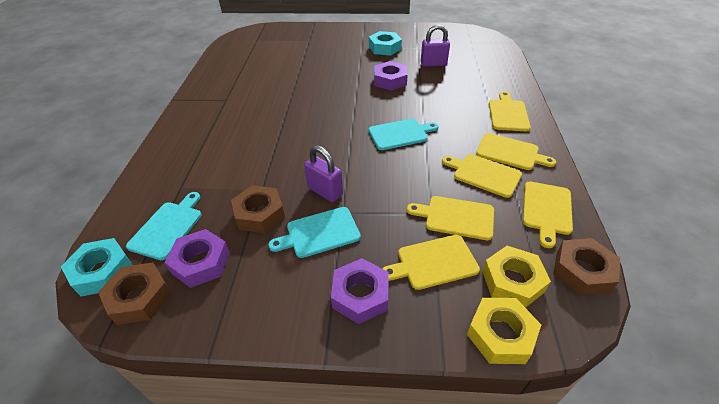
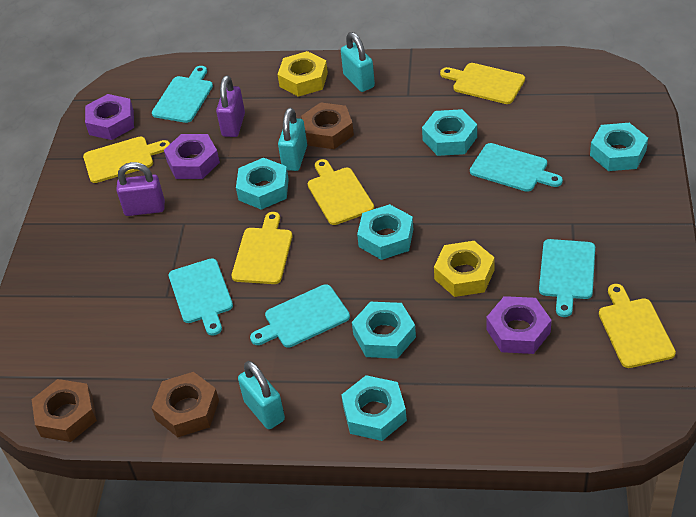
turquoise cutting board: [126,192,201,260] [269,207,361,258] [369,119,439,150] = 3 -> [152,66,213,123] [169,258,233,336] [250,284,350,347] [470,143,563,192] [539,239,595,317] = 5
turquoise nut: [61,238,132,297] [369,31,402,56] = 2 -> [236,158,289,210] [341,375,407,441] [352,302,416,359] [357,204,413,260] [422,109,477,156] [590,123,648,171] = 6
turquoise padlock: none = 0 -> [238,361,285,429] [278,108,307,171] [341,32,375,92] = 3
yellow cutting board: [382,235,480,290] [407,196,494,240] [442,154,522,198] [476,133,556,170] [489,91,531,131] [523,181,573,248] = 6 -> [83,137,170,183] [232,212,292,284] [308,159,374,225] [440,63,525,104] [599,284,676,368] = 5

